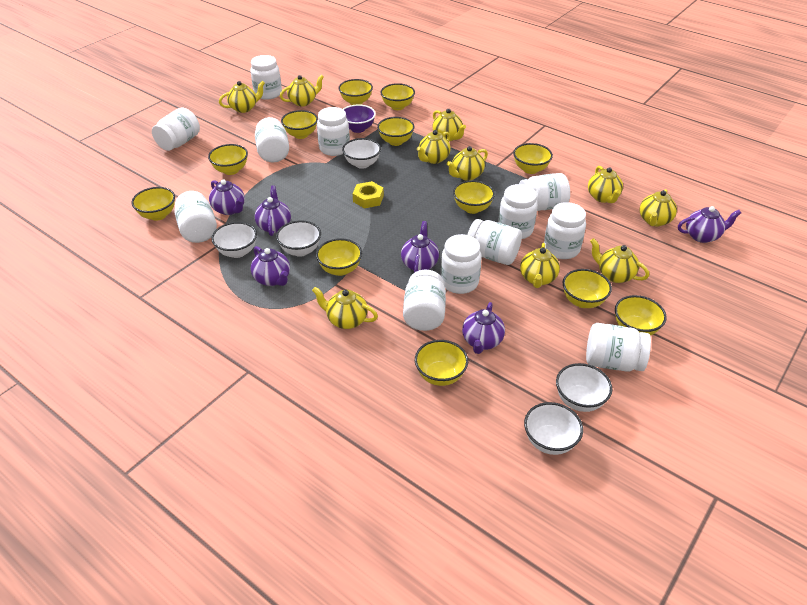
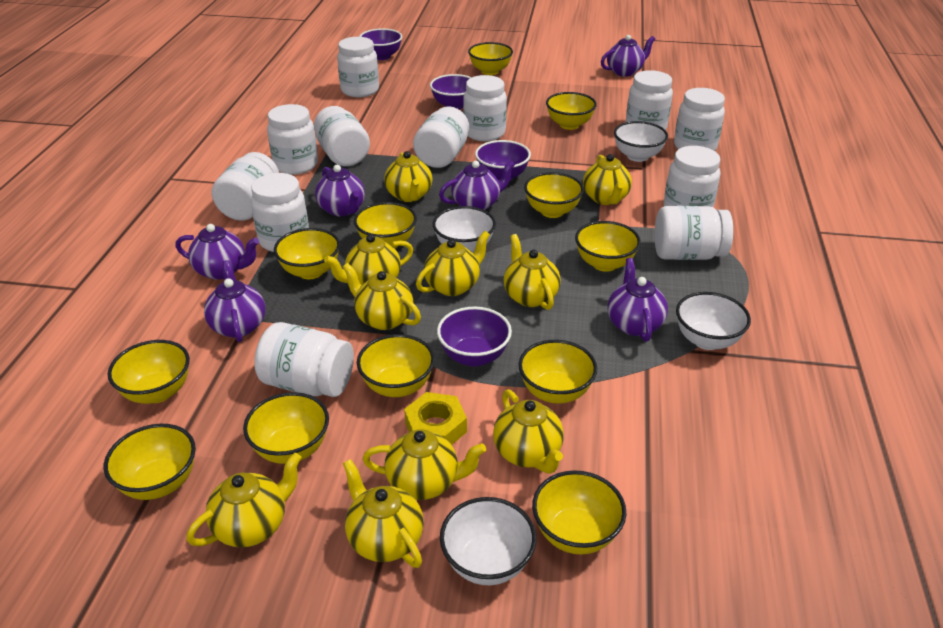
purple bowl: [343,105,376,133] = 1 -> [359,28,402,60] [430,74,472,110] [437,307,512,366] [475,140,531,181] = 4
white bowl: [211,222,257,258] [276,220,321,257] [342,138,381,169] [524,402,583,455] [556,363,612,412] = 5 -> [433,206,496,253] [440,497,536,585] [614,121,668,162] [676,292,751,350] = 4

